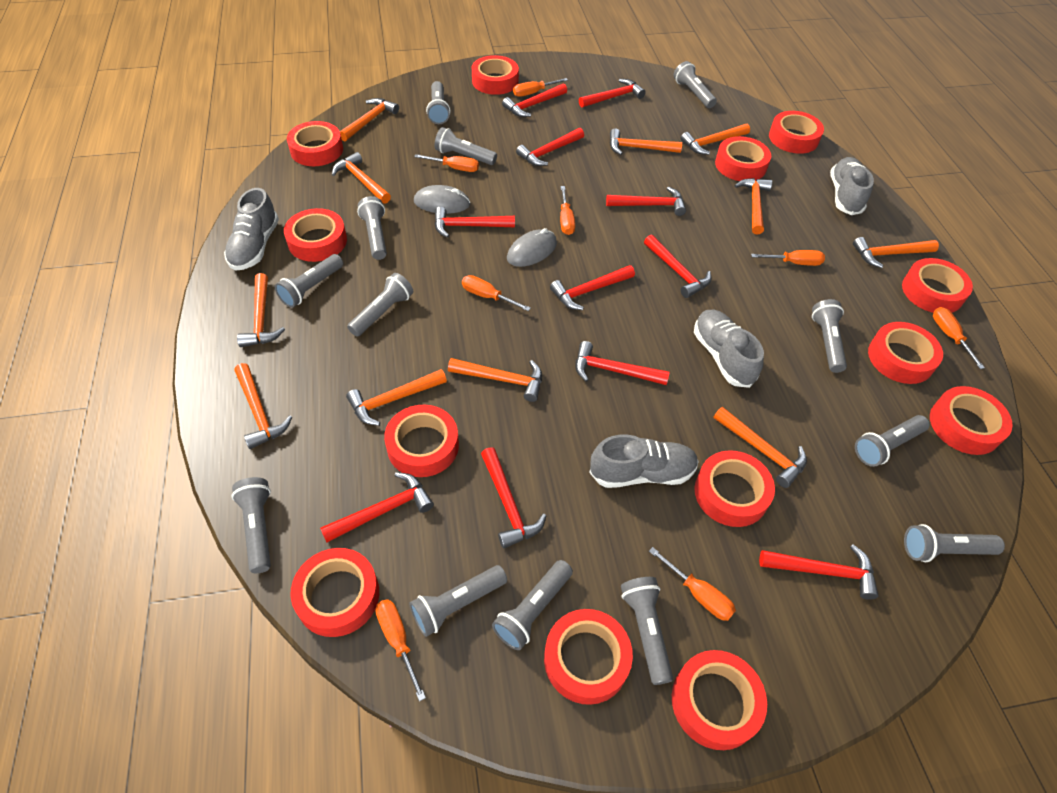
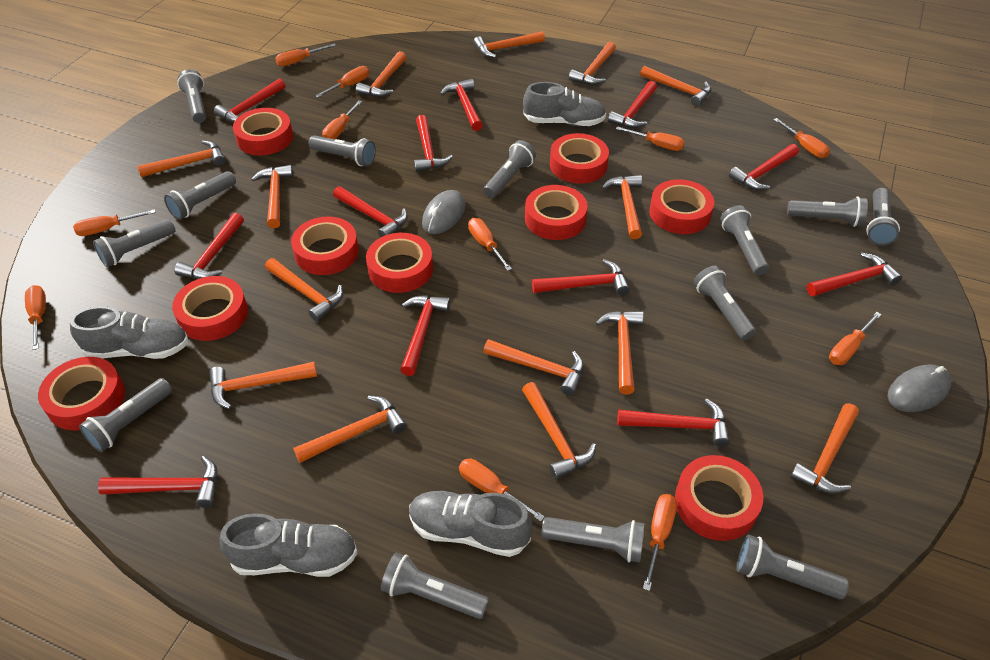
orange hammer: [235,363,292,449] [237,273,285,347] [332,152,391,204] [340,98,399,141] [346,369,447,426] [448,358,542,402] [610,128,682,155] [681,124,750,155] [714,407,807,488] [734,178,772,234] [853,237,939,268] = 11 -> [137,140,226,177] [209,362,317,409] [251,165,293,228] [265,258,343,322] [293,396,407,463] [356,51,406,97] [473,31,545,58] [483,339,584,396] [522,382,596,480] [569,42,616,85] [596,311,644,395] [602,175,642,239] [640,66,711,106] [790,403,859,494] = 14
orange screwdriver: [375,599,426,702] [414,154,479,172] [462,275,531,311] [513,78,568,97] [560,186,575,235] [649,547,736,621] [751,250,825,266] [933,307,985,369] = 8 -> [25,285,46,350] [73,209,155,236] [275,43,336,66] [315,66,369,97] [322,100,362,139] [459,459,545,521] [468,218,512,271] [616,126,685,151] [643,494,677,591] [773,118,830,158] [829,312,882,365] = 11
red hammer: [320,472,434,543] [435,207,515,238] [481,447,547,549] [502,83,567,117] [516,128,584,166] [550,265,635,310] [575,341,670,385] [579,79,646,108] [606,187,686,216] [644,235,711,298] [759,545,879,600] = 11 -> [98,456,218,508] [174,213,244,279] [214,78,285,123] [333,186,408,238] [400,295,450,376] [414,115,453,172] [440,79,483,131] [532,259,630,295] [608,81,657,128] [617,398,730,447] [729,144,799,190] [807,253,902,297] = 12
red tape: [284,208,347,262] [287,121,343,166] [290,548,379,637] [384,404,459,477] [472,55,519,95] [544,609,633,705] [672,650,767,750] [694,450,775,527] [715,136,771,181] [769,111,824,154] [868,322,943,384] [902,258,973,313] [930,386,1013,455] = 13 -> [38,357,125,430] [172,276,248,341] [233,108,293,155] [291,217,359,275] [366,233,433,293] [525,185,588,240] [550,133,609,184] [649,179,714,234] [675,455,763,541] = 9

